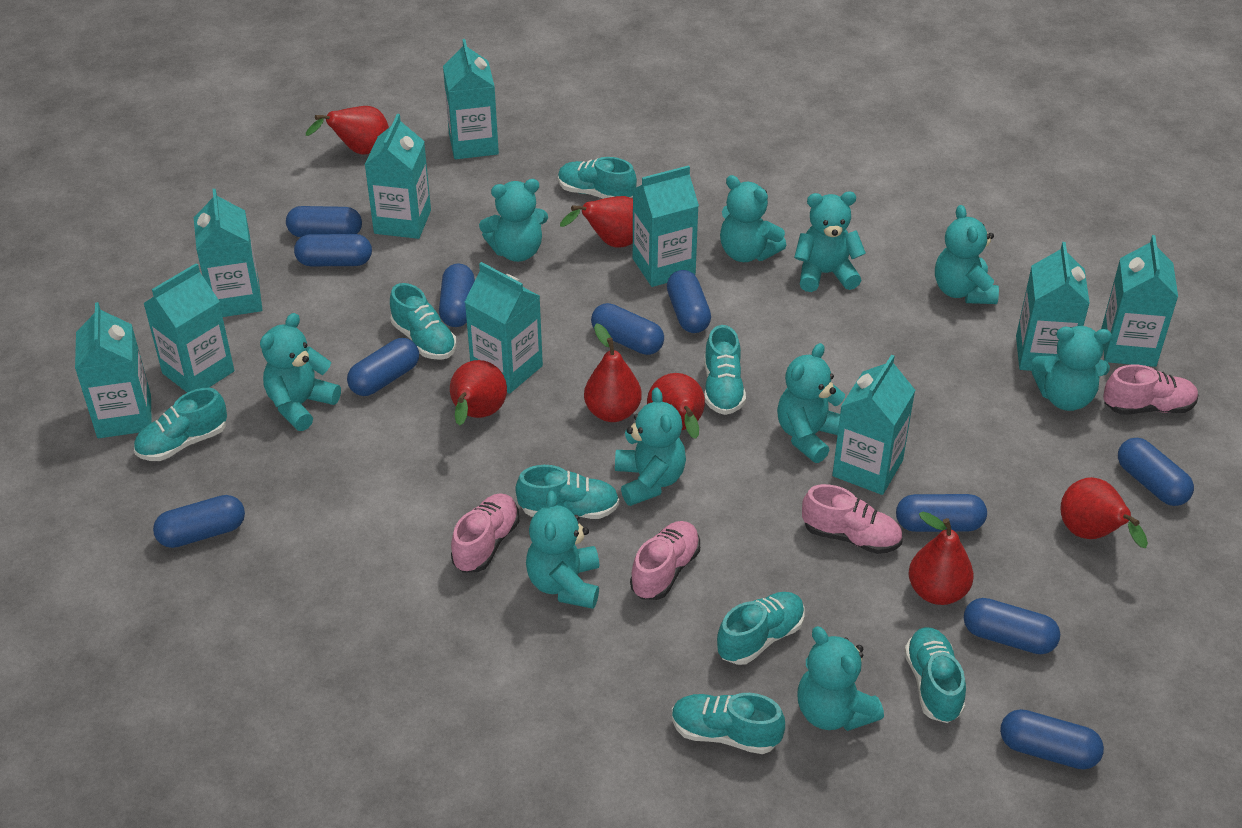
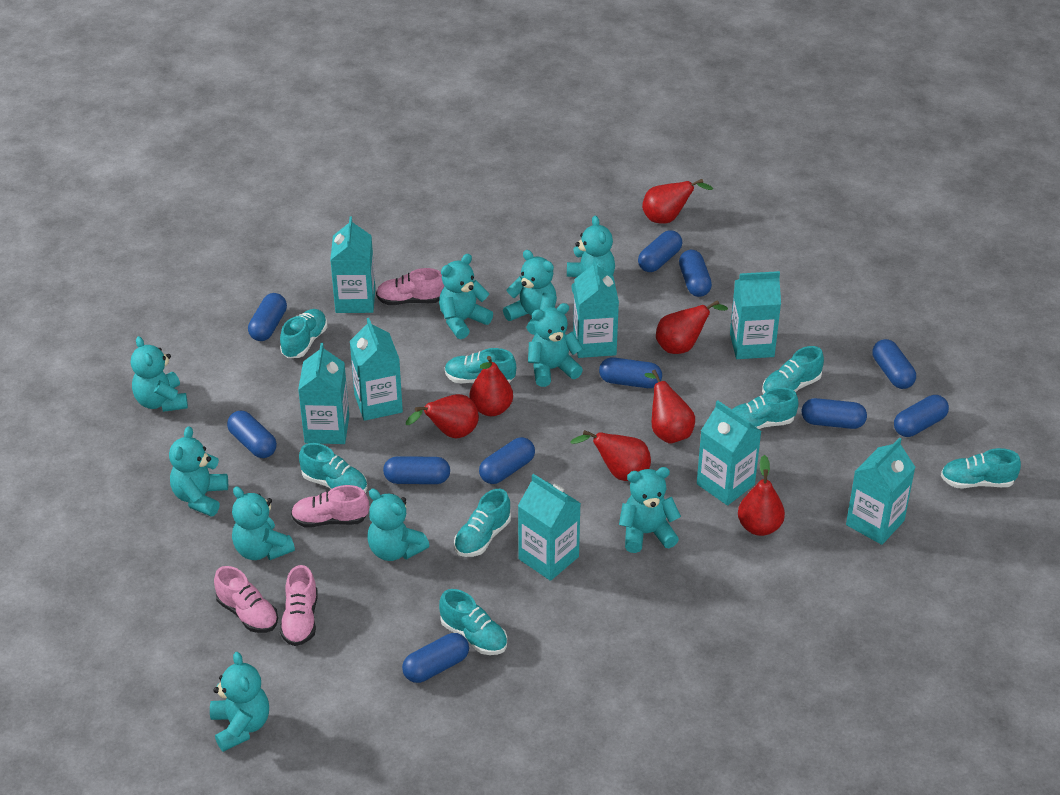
turquoise carton: [75,302,152,438] [143,263,234,393] [194,188,262,317] [365,114,431,239] [443,39,499,159] [465,262,543,394] [633,165,699,287] [832,354,915,495] [1016,242,1090,371] [1101,235,1178,367] = 10 -> [298,343,349,444] [330,217,375,313] [350,318,403,421] [518,474,581,581] [573,259,619,358] [697,400,761,505] [730,271,781,359] [846,438,916,545] = 8

